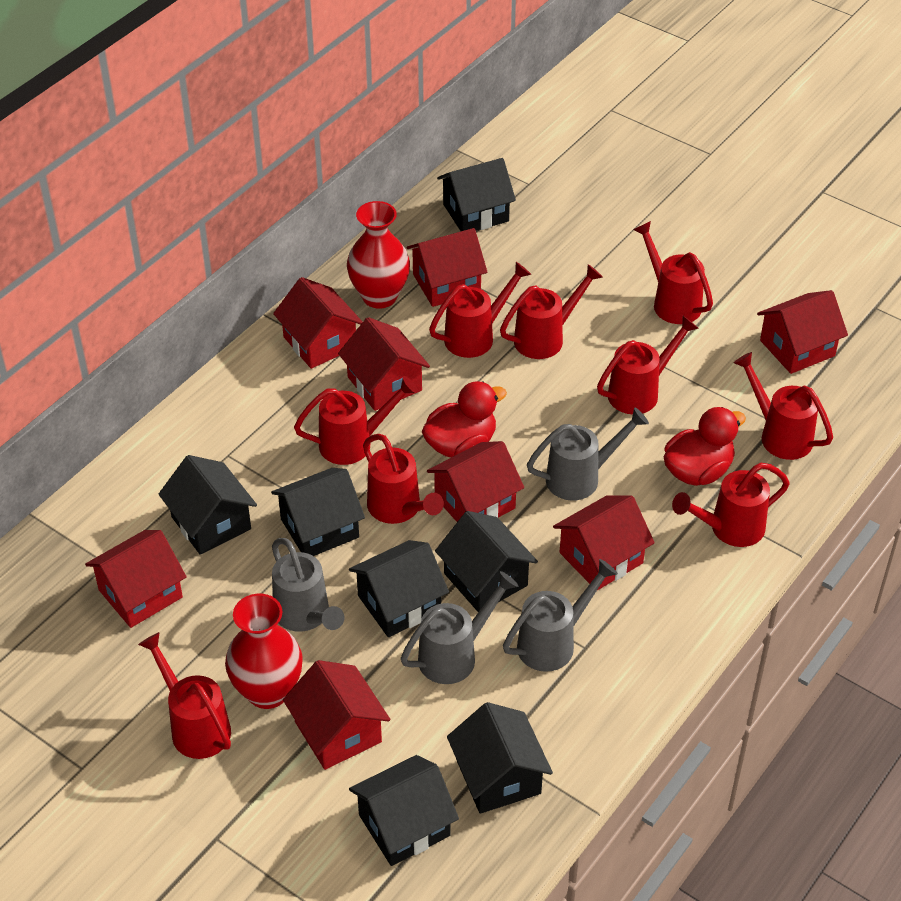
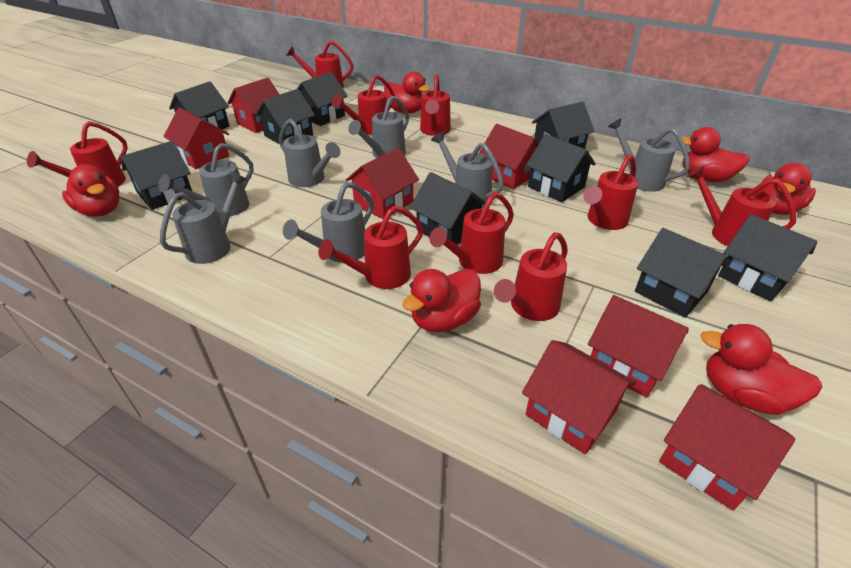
black house: [158,455,257,555] [271,468,365,556] [349,540,449,637] [349,755,459,866] [435,511,538,612] [437,158,516,231] [447,702,553,814] = 7 -> [121,141,192,210] [169,81,229,129] [255,89,315,144] [297,72,348,126] [410,172,486,246] [526,134,596,202] [532,102,595,149] [635,228,727,318] [718,214,818,302] = 9
grey watering can: [272,538,344,632] [401,571,518,684] [503,559,618,672] [527,408,649,501] = 4 -> [158,143,254,216] [160,171,247,264] [279,118,341,187] [283,182,374,263] [348,96,409,158] [431,131,504,208] [608,118,690,192] = 7
red duck: [422,381,507,457] [663,407,746,486] = 2 -> [62,164,119,217] [384,71,430,114] [402,269,481,332] [682,127,750,182] [701,324,822,415] [761,163,816,215] = 6
red house: [85,530,186,628] [273,277,363,369] [283,660,390,770] [338,317,430,411] [407,228,487,307] [427,441,524,522] [553,495,655,590] [757,290,848,374] = 8 -> [163,108,229,169] [227,78,280,133] [346,148,419,219] [479,124,539,189] [522,340,636,454] [588,295,689,398] [659,384,796,511] = 7
red vase: [225,594,303,709] [347,201,410,308] = 2 -> none = 0

